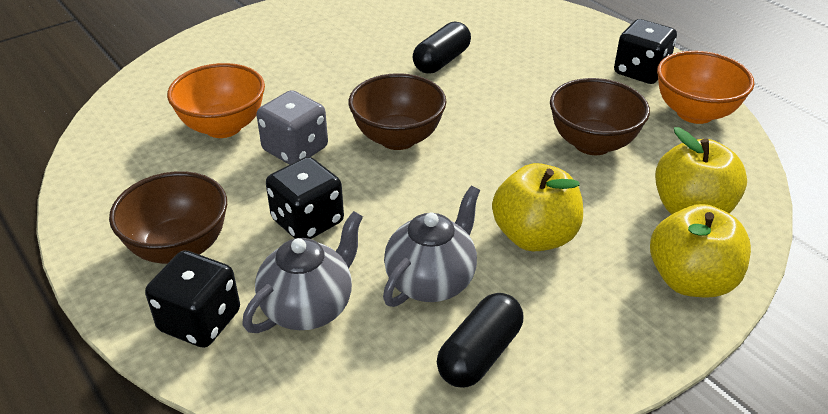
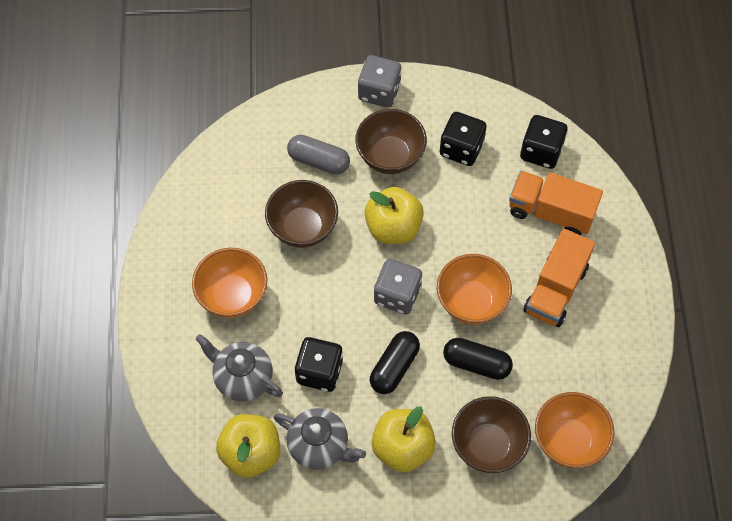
grey capsule: none = 0 -> [287,135,350,174] = 1
grey dice: [256,90,328,165] = 1 -> [358,55,402,108] [374,259,422,315] = 2
orange bowl: [167,63,265,138] [657,51,754,124] = 2 -> [192,248,267,318] [437,254,512,324] [535,392,615,468] = 3
orange truck: none = 0 -> [509,171,603,235] [523,228,595,327] = 2

